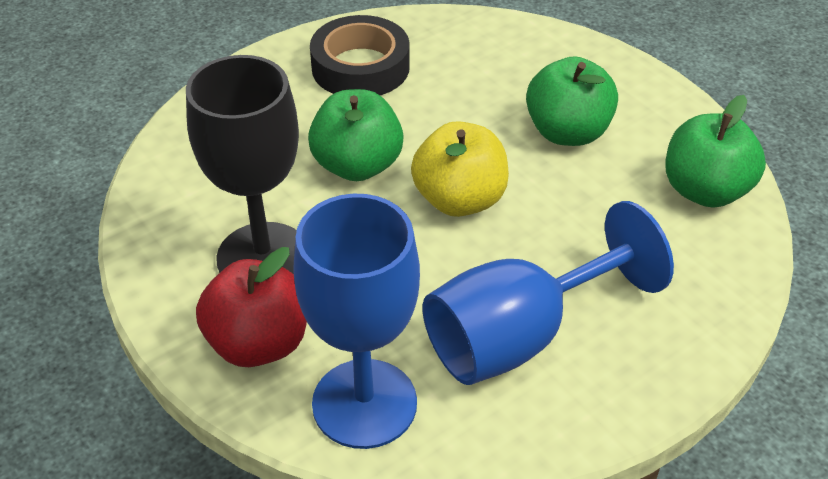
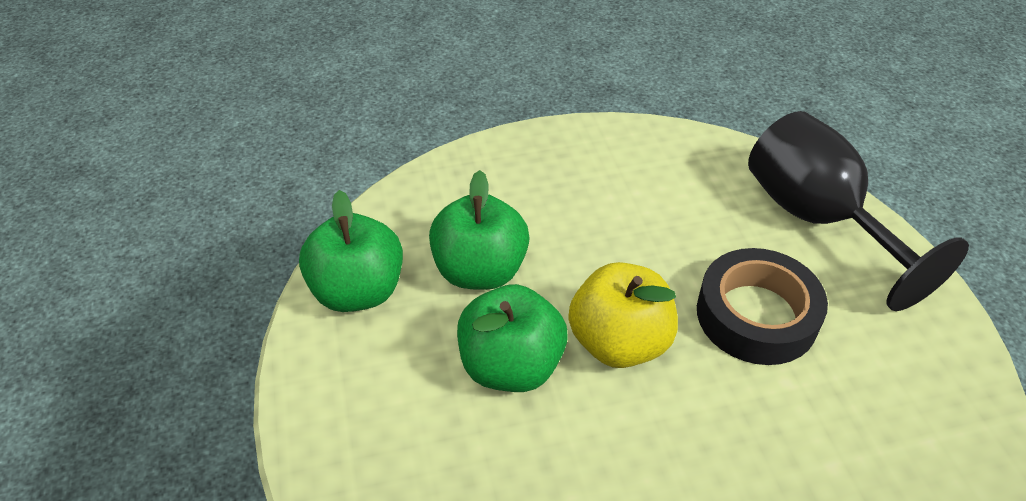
blue goblet: [293,194,420,449] [422,201,674,385] = 2 -> none = 0
red apple: [196,247,307,367] = 1 -> none = 0

